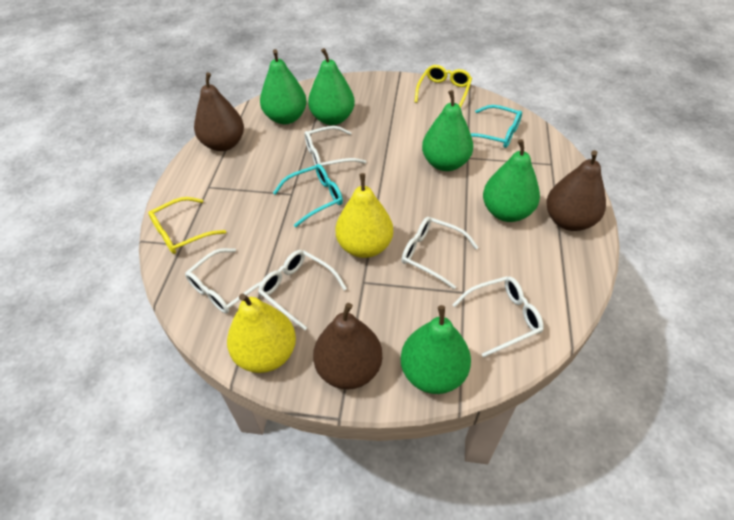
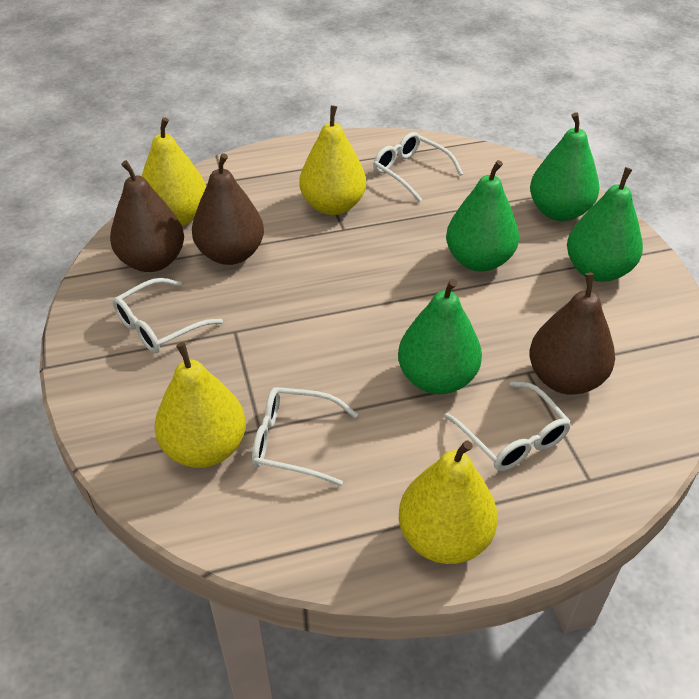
green pear: [260,49,307,124] [308,48,355,125] [401,305,471,394] [422,90,473,171] [483,139,540,222] = 5 -> [398,279,482,394] [446,160,519,272] [530,112,600,221] [567,167,643,282] = 4
turquoise glasses: [273,164,343,227] [470,105,522,148] = 2 -> none = 0
white glasses: [185,248,262,313] [258,250,347,330] [304,126,367,166] [401,217,479,289] [452,276,544,358] = 5 -> [113,278,223,353] [252,387,358,486] [373,132,463,202] [444,381,571,471] = 4
yellow glasses: [148,197,226,254] [415,65,472,108] = 2 -> none = 0
yellow pear: [227,293,296,373] [335,173,393,258] = 2 -> [142,117,206,226] [154,342,246,468] [299,105,366,215] [399,441,498,564] = 4

